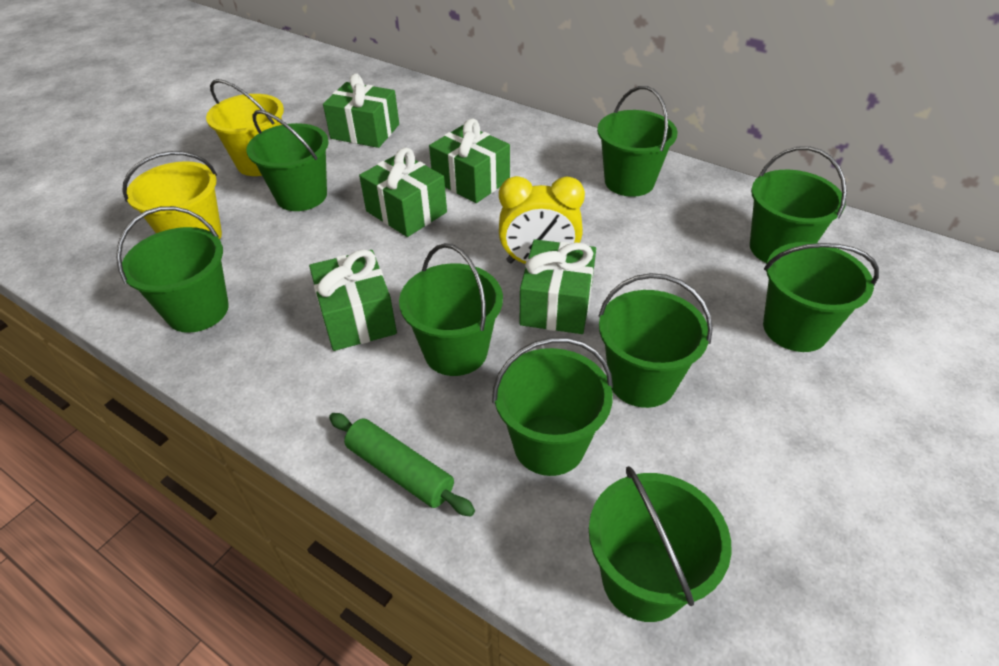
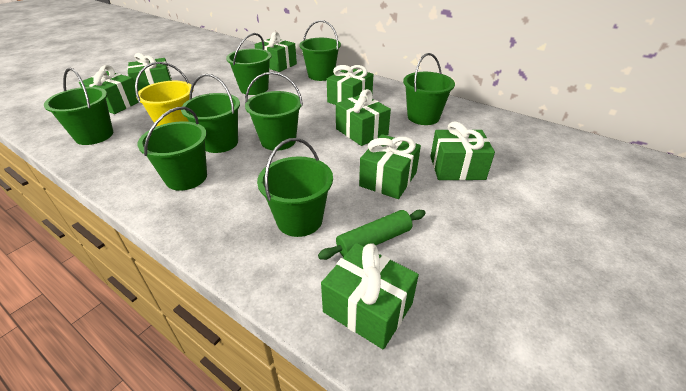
green bucket: [116,206,229,333] [247,110,329,211] [399,243,503,376] [492,337,613,476] [589,466,732,622] [597,86,677,197] [598,273,713,408] [750,146,847,263] [763,242,879,352] = 9 -> [44,68,113,145] [137,107,207,191] [181,74,240,153] [226,33,272,95] [245,72,303,151] [257,138,333,237] [299,20,341,81] [403,53,455,125] = 8
green gift: [309,249,397,351] [323,73,399,148] [359,148,447,237] [429,118,510,203] [520,239,596,334] = 5 -> [79,65,139,114] [127,53,172,91] [254,32,297,72] [321,243,419,349] [327,65,374,105] [336,89,391,146] [359,134,421,199] [430,121,495,181] = 8
yellow bucket: [122,151,222,239] [206,79,284,176] = 2 -> [135,62,193,127] = 1
yellow clock: [499,176,585,264] = 1 -> none = 0

